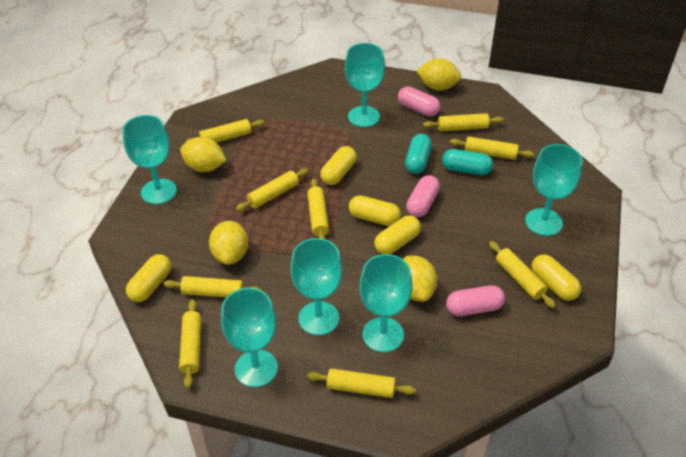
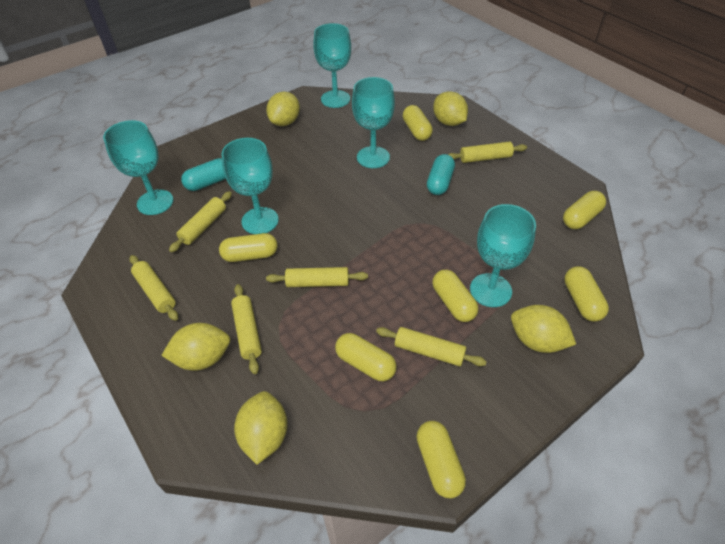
pink capsule: [398,87,441,117] [406,175,440,217] [446,285,505,316] = 3 -> none = 0
turquoise goblet: [122,115,177,204] [221,288,278,387] [291,238,343,335] [345,43,385,127] [359,254,413,352] [525,144,583,236] = 6 -> [103,120,173,215] [222,138,279,234] [313,23,351,108] [352,77,395,168] [470,204,536,307] = 5
yellow capsule: [126,254,171,302] [320,146,357,185] [349,195,401,226] [374,216,421,254] [532,254,581,301] = 5 -> [219,233,277,262] [335,333,397,381] [403,105,433,141] [416,421,466,499] [432,270,479,322] [563,191,606,229] [564,266,609,322] = 7
yellow lemon: [180,137,226,172] [209,221,248,265] [403,256,437,302] [417,58,461,91] = 4 -> [161,323,230,371] [234,391,288,465] [266,92,300,126] [433,91,468,126] [511,305,576,353] = 5
yellow rolling pin: [163,276,262,298] [179,299,202,389] [185,119,265,143] [236,168,309,211] [307,179,329,239] [307,368,416,398] [423,113,504,131] [450,137,534,160] [489,241,556,308] = 9 -> [129,255,178,321] [169,191,232,253] [231,284,262,374] [266,267,368,287] [376,327,487,366] [448,142,527,163] = 6

